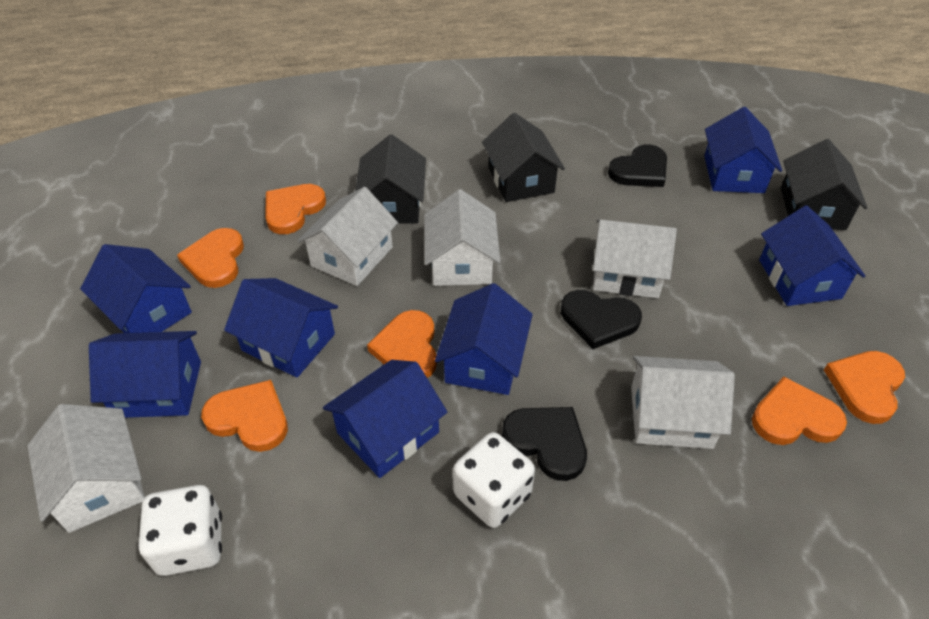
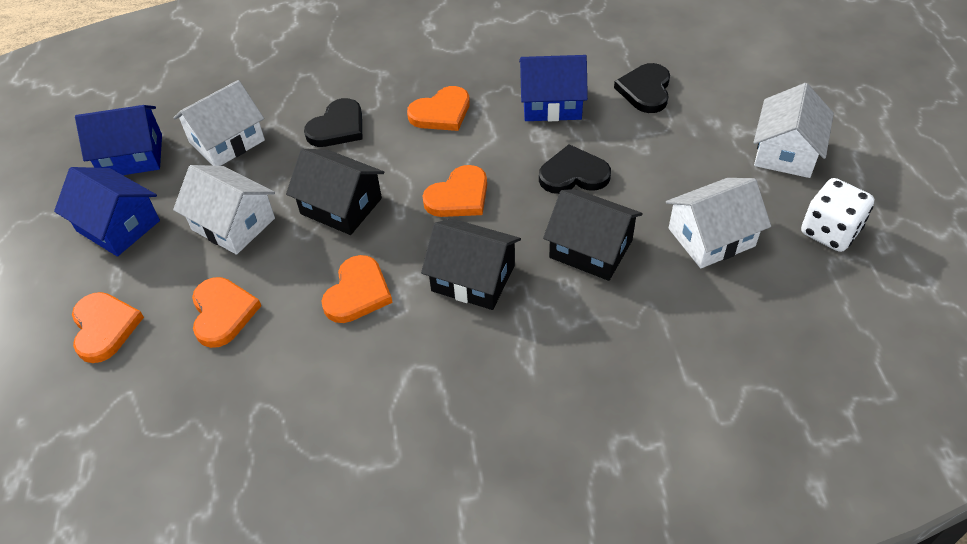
blue house: [80,244,192,333] [89,331,201,418] [224,278,338,378] [323,360,448,478] [435,283,533,395] [704,107,782,193] [759,205,865,306] = 7 -> [54,167,160,257] [75,105,162,175] [519,55,588,121] = 3
orange heart: [177,228,244,288] [201,380,288,452] [265,184,326,234] [367,310,437,378] [752,377,847,445] [824,351,905,424] = 6 -> [72,292,144,363] [192,277,261,348] [321,255,393,323] [407,86,470,131] [422,165,487,217] = 5
white dice: [138,485,222,576] [453,432,535,528] = 2 -> [801,178,874,252] = 1
white house: [27,404,145,533] [297,187,398,286] [425,189,500,286] [593,220,677,298] [631,356,735,449] = 5 -> [173,80,265,166] [173,165,275,255] [666,178,771,268] [753,83,834,178] = 4

